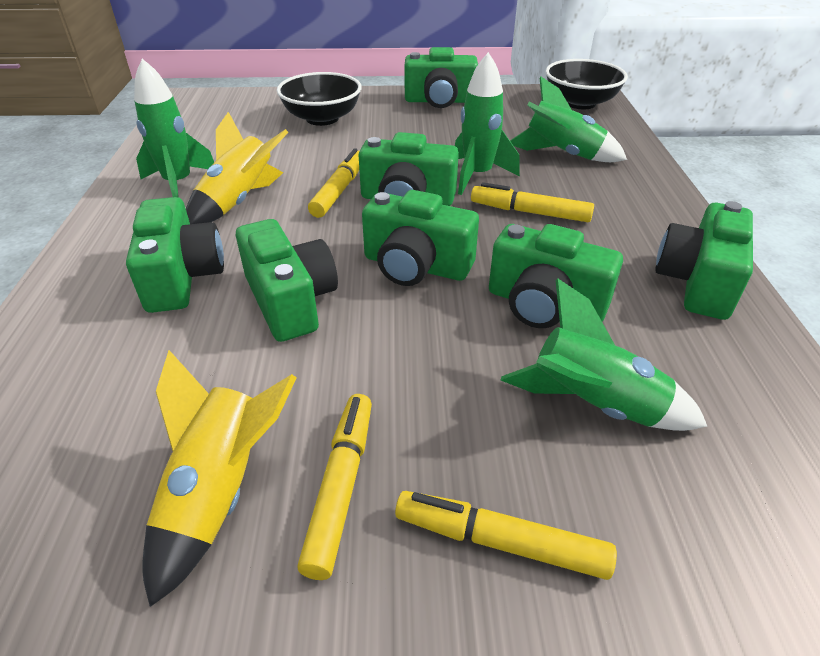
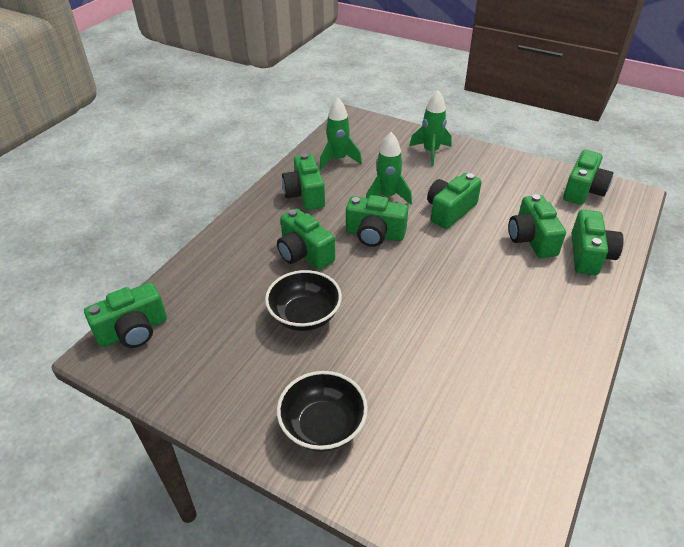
green camera: [126,197,224,313] [236,219,338,342] [359,132,459,206] [362,190,479,286] [404,47,478,108] [489,224,623,328] [655,201,753,320] = 7 -> [84,282,167,348] [277,208,335,270] [282,153,325,210] [346,195,408,247] [427,173,482,229] [508,194,566,258] [563,150,613,205] [571,210,624,275] = 8
green rocket: [134,59,214,197] [455,52,520,195] [501,278,707,431] [510,77,627,162] = 4 -> [320,97,362,170] [366,132,412,205] [410,90,452,166] = 3
yellow marker: [297,394,372,580] [308,148,359,218] [395,491,617,580] [471,182,594,222] = 4 -> none = 0
yellow rocket: [142,350,297,607] [186,112,289,224] = 2 -> none = 0

